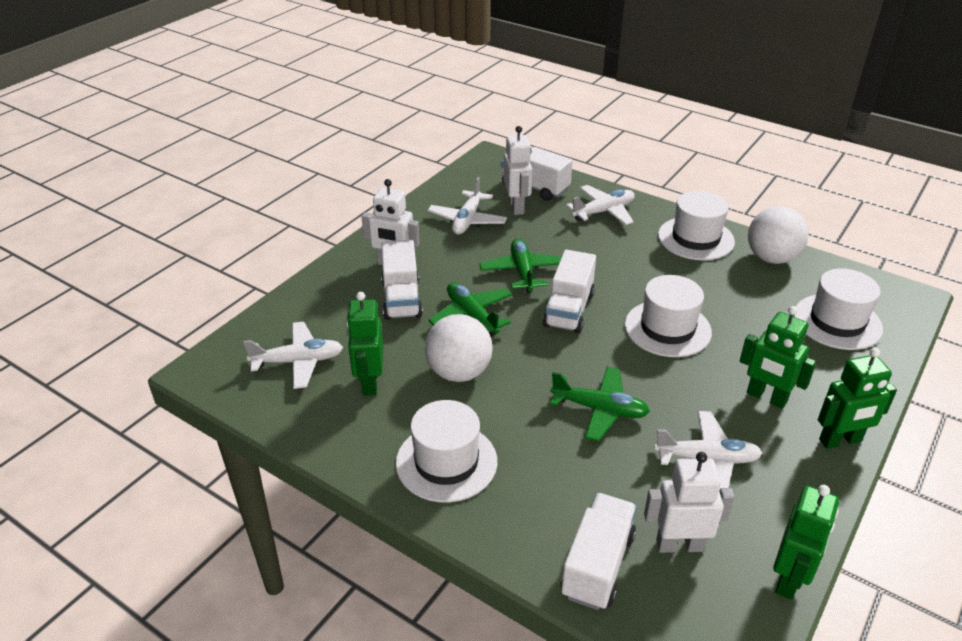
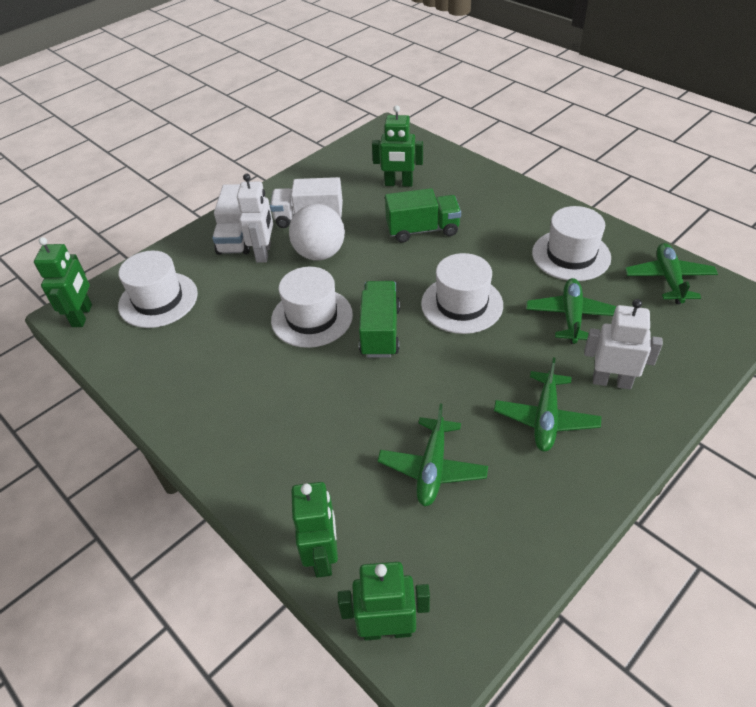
green plane: [428,282,512,337] [479,238,562,293] [550,367,650,441] = 3 -> [377,403,488,506] [494,357,601,452] [526,278,616,344] [625,243,718,304] = 4
green truck: none = 0 -> [359,281,400,358] [385,188,461,243] = 2
white ball: [425,314,493,382] [748,206,809,264] = 2 -> [289,204,345,261] = 1
white plane: [243,322,343,389] [428,177,507,235] [566,185,635,225] [654,411,762,491] = 4 -> none = 0
white robot: [361,179,420,265] [503,126,532,215] [644,452,734,553] = 3 -> [237,174,273,263] [584,299,663,389] = 2
white truck: [381,240,423,320] [501,147,573,201] [543,250,596,333] [561,493,637,610] = 4 -> [212,184,250,255] [270,177,343,228] = 2

